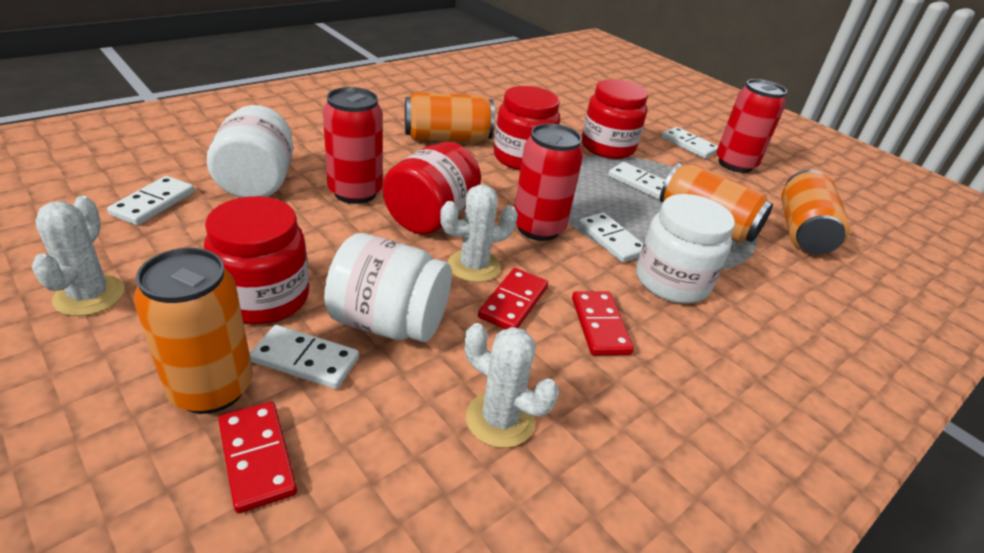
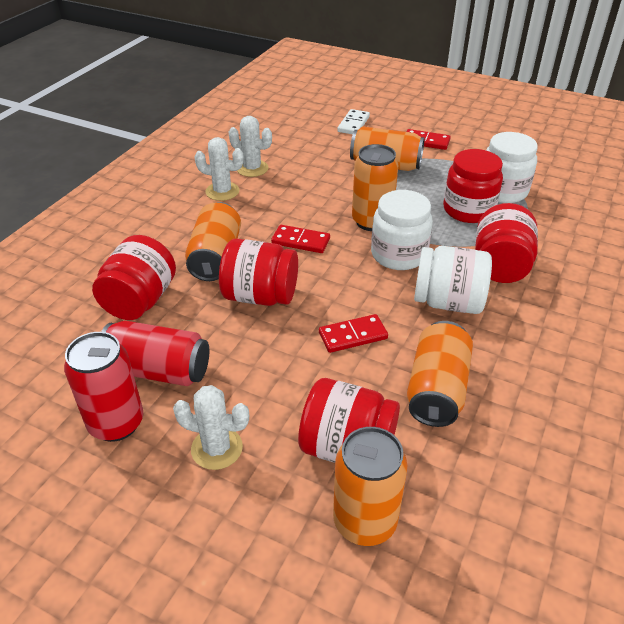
orange can: [134,248,253,414] [405,92,495,142] [660,163,773,243] [781,170,850,255] = 4 -> [185,202,241,281] [333,427,407,546] [350,126,425,171] [352,144,398,231] [407,321,473,427] = 5
red can: [323,87,383,204] [514,123,583,241] [717,79,787,173] = 3 -> [64,332,143,442] [101,321,209,386] = 2
red jar: [204,196,309,324] [382,142,481,235] [494,86,560,170] [582,79,648,159] = 4 -> [92,235,176,320] [219,239,298,306] [298,378,400,463] [443,149,503,223] [475,203,538,283] = 5
white domino: [107,176,195,225] [250,325,359,389] [578,212,643,263] [608,162,666,200] [661,127,718,159] = 5 -> [337,109,370,134] = 1

